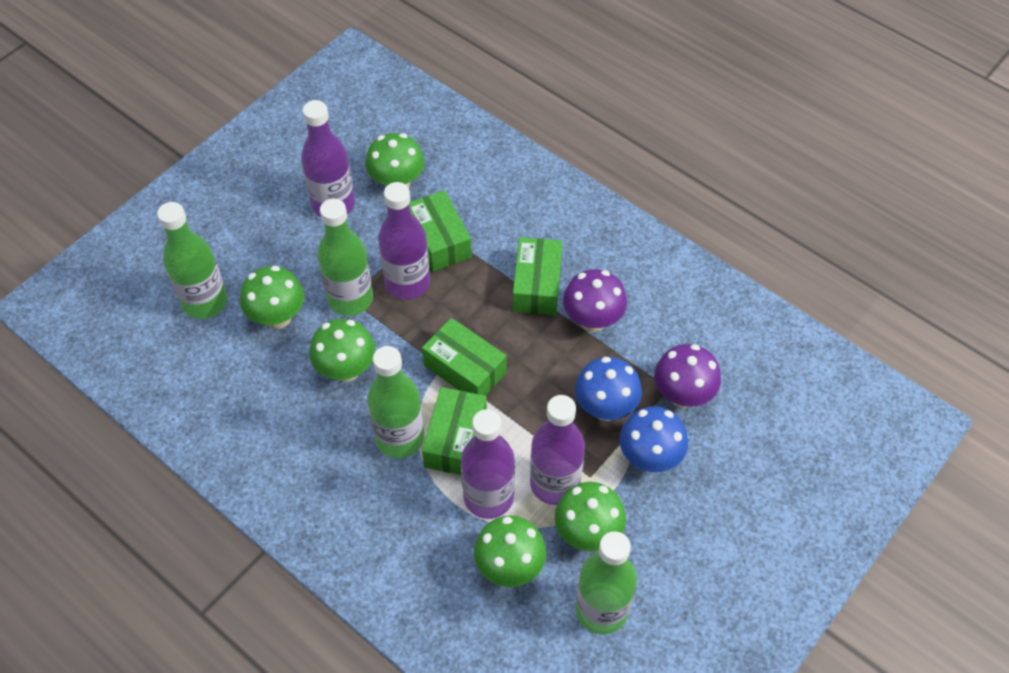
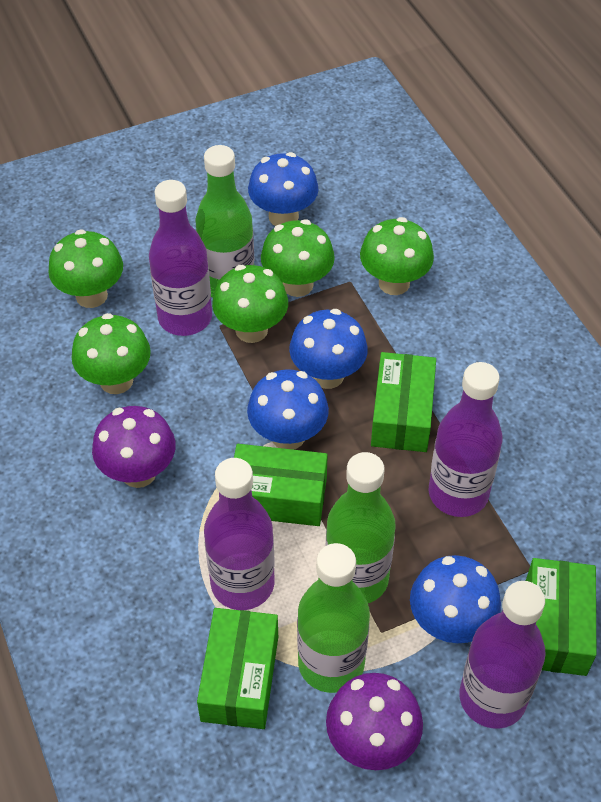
blue mushroom: [575,357,642,421] [619,406,688,472] = 2 -> [247,369,329,450] [248,152,319,226] [289,309,368,389] [410,555,501,643] = 4
green bottle: [157,202,227,319] [317,199,373,316] [367,346,424,458] [575,531,637,634] = 4 -> [195,145,254,297] [297,543,370,693] [326,452,396,603] = 3

